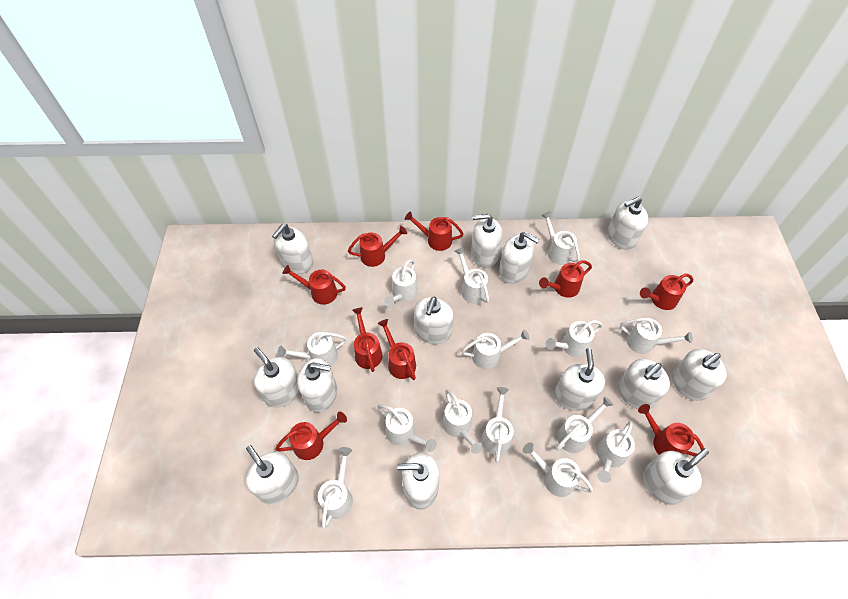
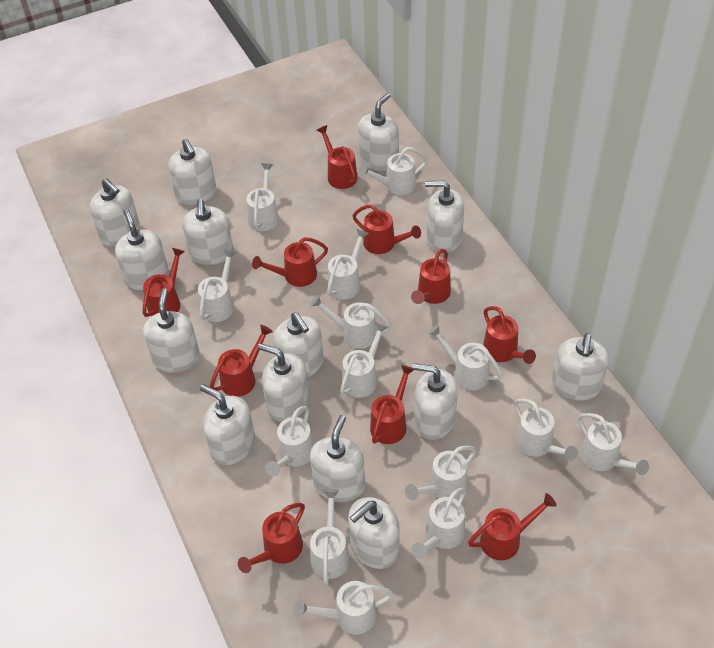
red watering can: [275,412,347,460] [282,265,346,305] [348,226,407,267] [352,307,383,372] [378,319,416,380] [405,211,464,251] [539,260,592,298] [638,404,706,457] [640,274,693,310] = 9 -> [143,248,185,317] [210,325,273,397] [238,503,305,573] [252,237,328,287] [317,125,358,189] [352,204,421,254] [370,365,414,444] [411,249,451,304] [468,493,557,560] [483,306,536,364] = 10
white soap dispenser: [246,445,299,504] [254,347,300,408] [272,224,313,274] [297,358,337,412] [397,452,440,510] [414,297,453,344] [471,214,503,268] [499,232,540,284] [554,348,605,411] [607,197,649,250] [618,359,670,409] [643,448,709,505] [672,349,727,401] = 13 -> [90,178,140,247] [115,209,169,290] [143,288,200,373] [168,139,216,205] [182,199,233,265] [200,384,255,465] [258,343,309,422] [273,313,324,377] [310,415,365,502] [348,497,400,569] [358,93,399,171] [412,363,458,440] [425,181,464,253] [551,333,609,401] = 14

